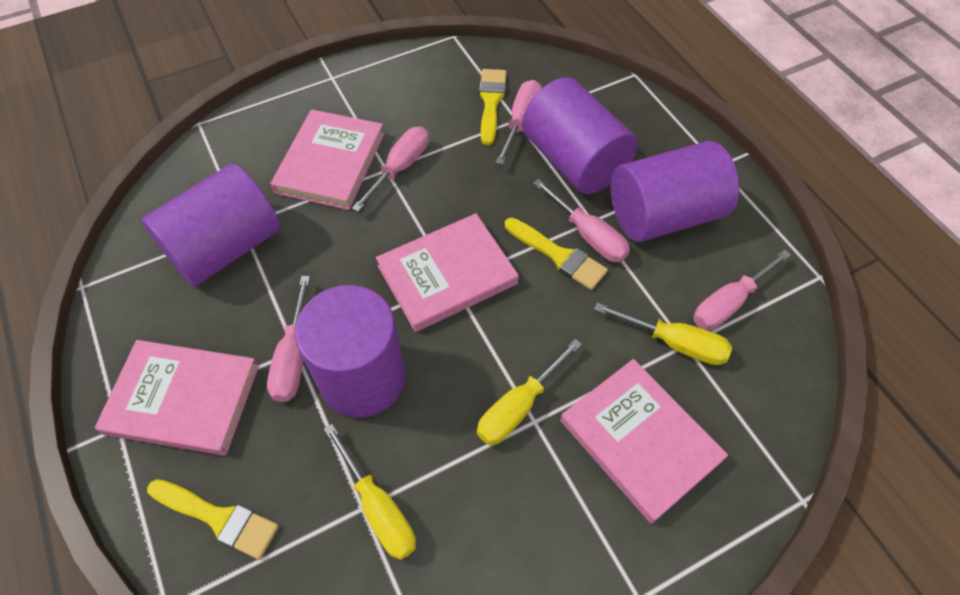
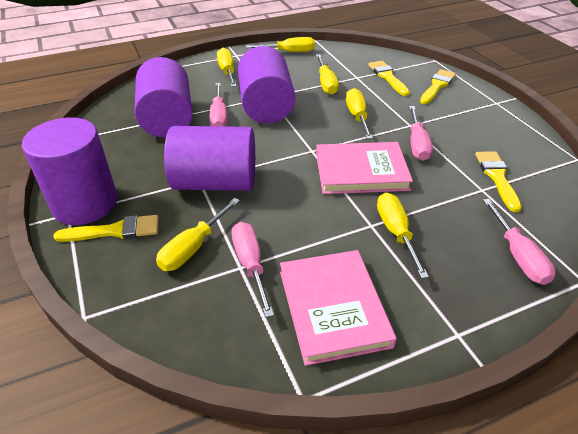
pink book: [95,340,259,456] [270,109,384,210] [376,213,519,332] [560,359,728,524] = 4 -> [280,250,397,366] [316,142,413,194] = 2
pink screwdriver: [267,276,310,402] [352,127,429,212] [496,80,542,165] [533,179,630,262] [693,250,791,330] = 5 -> [210,83,228,127] [231,222,274,318] [409,106,433,161] [483,199,556,285] = 4
yellow brush: [147,479,279,559] [479,69,507,145] [505,218,608,290] = 3 -> [53,215,158,242] [368,61,410,96] [420,69,456,104] [475,151,522,212] = 4
yellow screwdriver: [324,424,416,560] [477,339,582,445] [594,303,732,365] = 3 -> [156,198,240,271] [217,48,237,87] [246,37,315,52] [316,54,339,95] [346,88,373,139] [377,193,429,279] = 6

